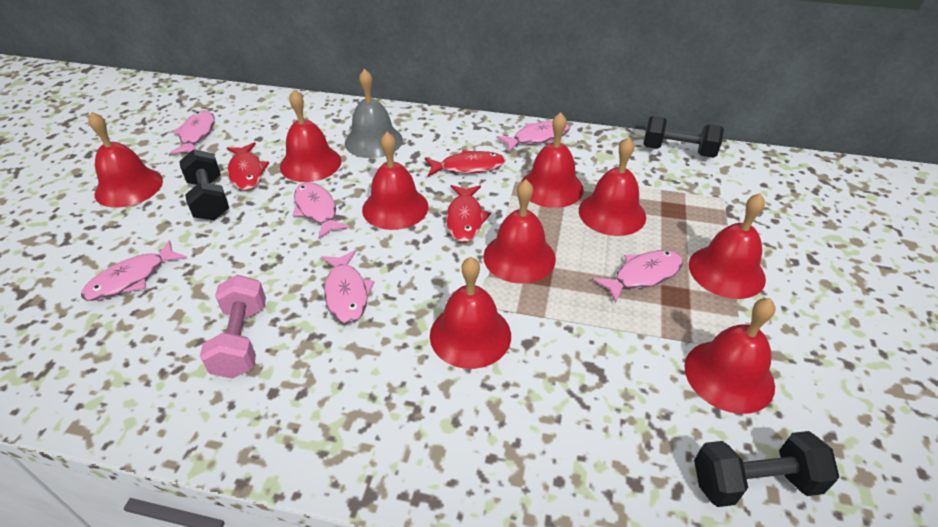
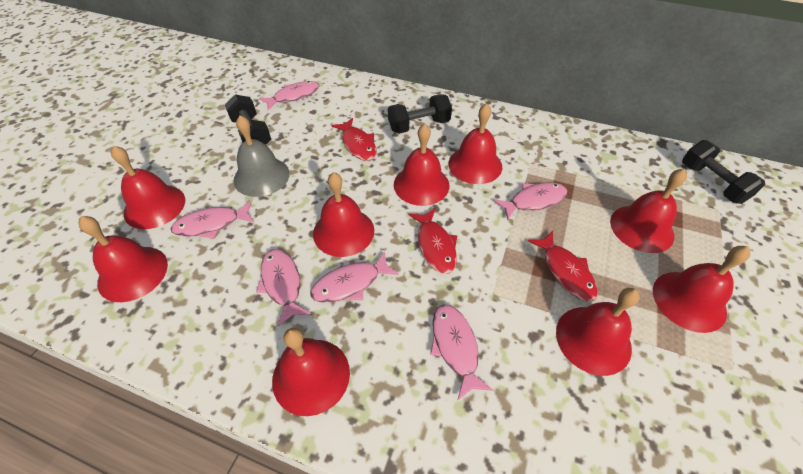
pink dumbbell: [200,275,266,379] = 1 -> none = 0

